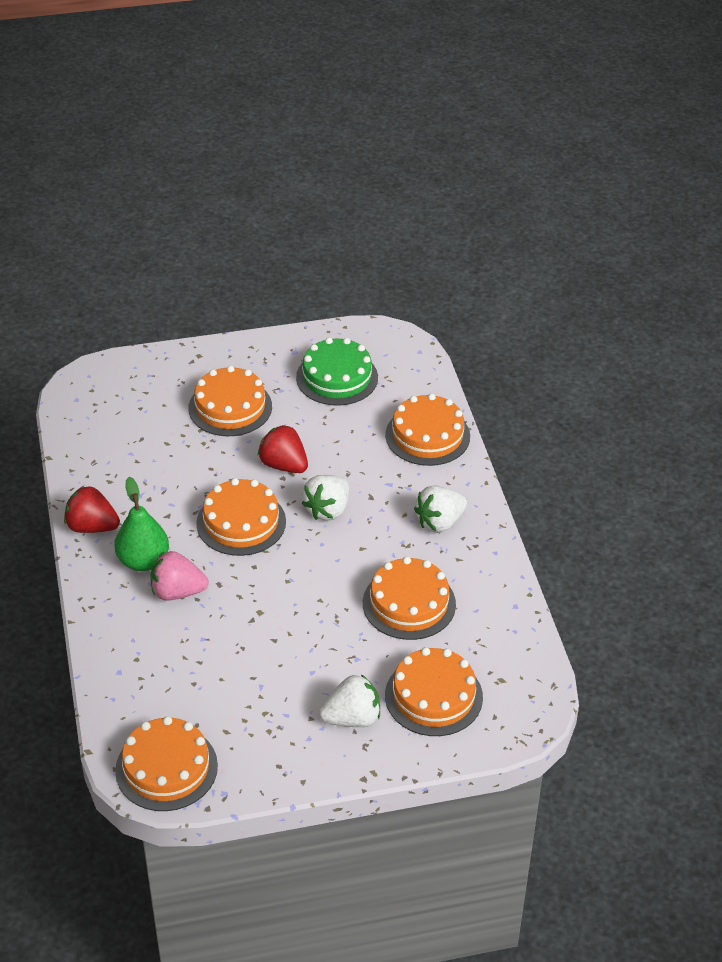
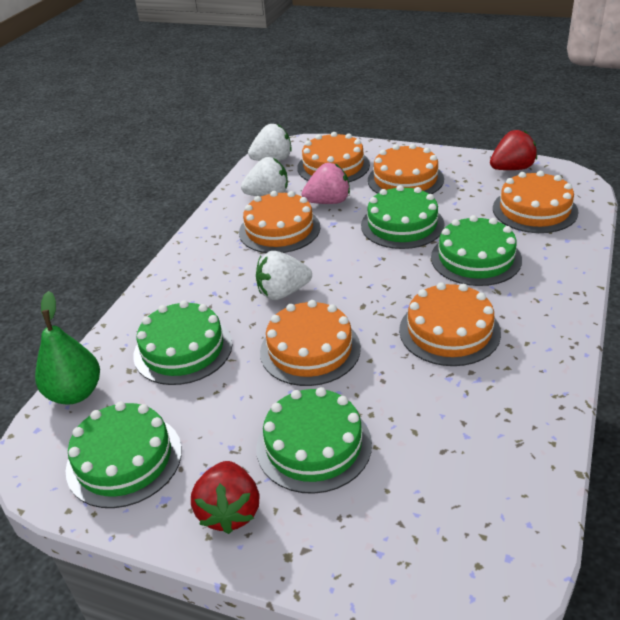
green cake: [296,337,378,406] = 1 -> [66,402,182,508] [133,300,232,385] [256,387,372,494] [361,185,445,249] [431,215,522,286] = 5

